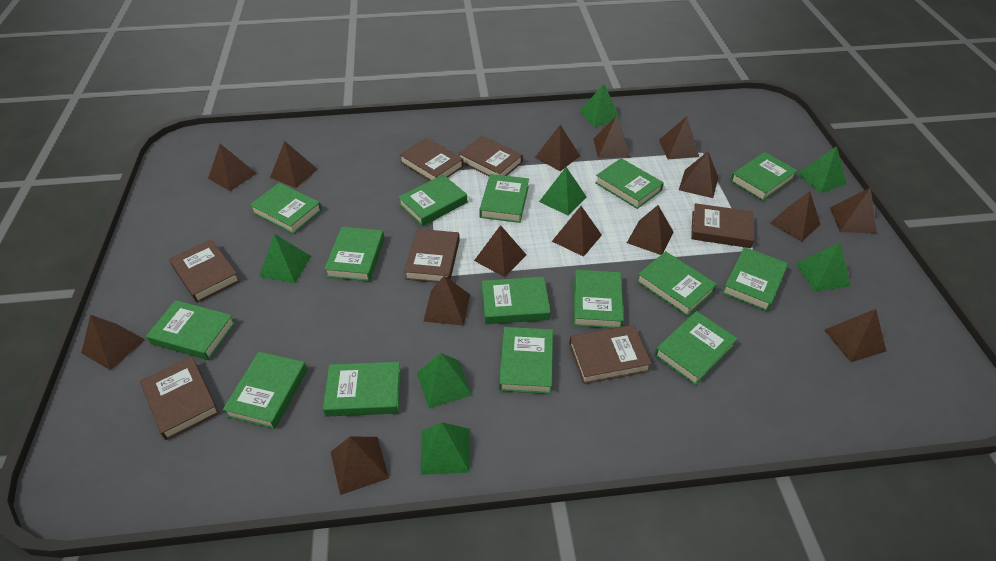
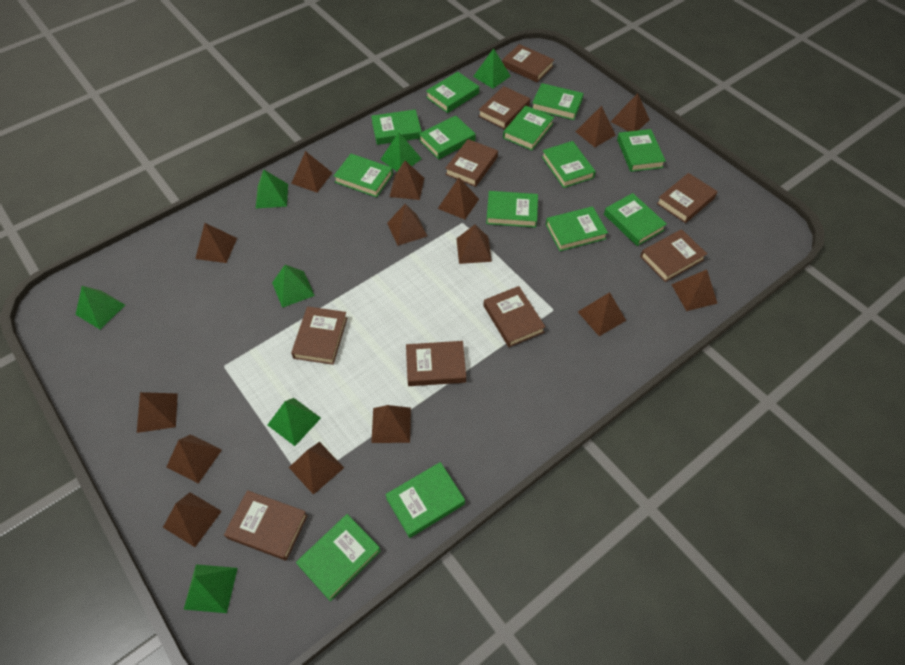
brown book: [140,356,219,440] [169,239,240,303] [399,138,464,181] [404,229,460,283] [458,135,523,176] [569,325,652,384] [691,203,754,248] = 7 -> [224,490,308,561] [291,306,347,365] [406,341,466,386] [445,139,498,187] [478,86,530,129] [483,286,545,347] [502,44,554,82] [640,229,707,282] [657,173,718,223] = 9
green book: [146,300,236,360] [223,352,307,429] [250,183,322,234] [323,362,401,417] [324,227,385,281] [398,174,467,226] [479,174,529,223] [482,277,550,324] [499,327,553,394] [574,270,624,328] [595,158,664,209] [636,251,717,316] [654,311,738,386] [722,247,788,311] [730,152,798,201] = 15 -> [296,514,381,601] [334,154,393,197] [371,109,422,145] [385,462,465,538] [419,115,476,160] [426,72,479,113] [486,191,538,228] [503,106,554,150] [532,83,584,120] [542,141,596,188] [546,206,608,251] [604,193,667,246] [617,129,666,172] = 13

